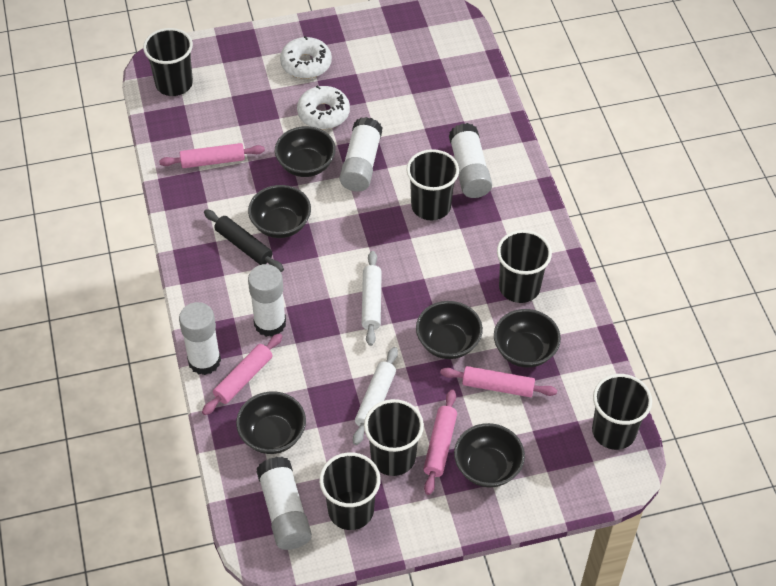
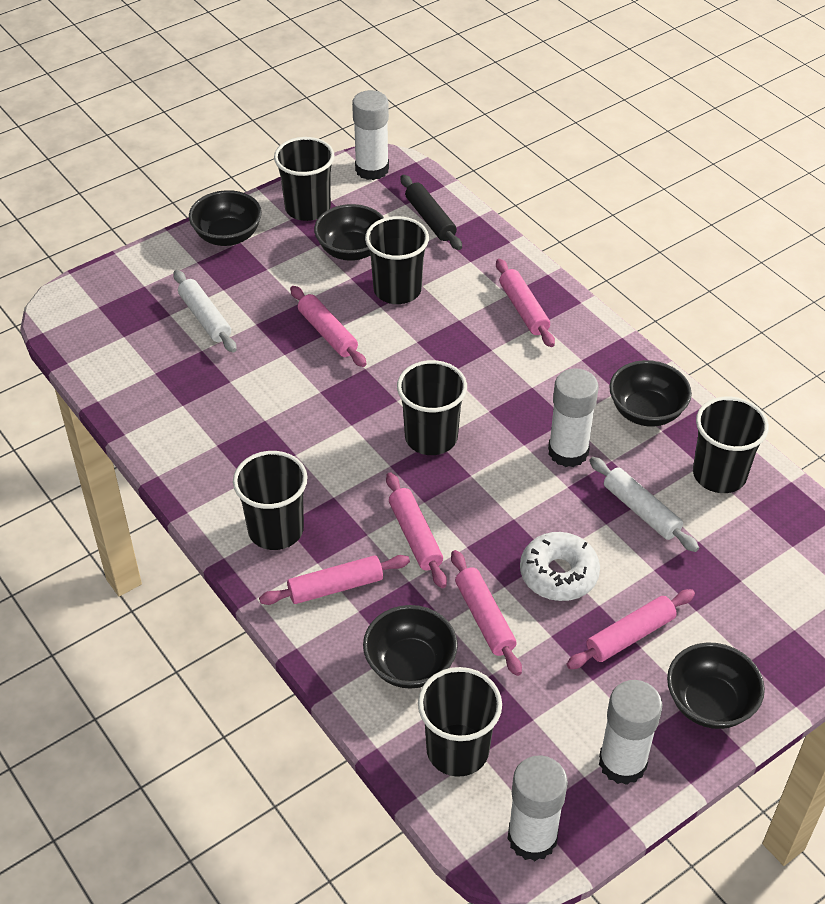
black bowl: [236,392,306,454] [248,185,311,238] [275,126,336,177] [416,301,483,359] [454,423,525,487] [494,309,561,368] = 6 -> [189,190,262,246] [314,204,384,261] [363,605,458,689] [609,360,692,427] [667,642,765,729] = 5
pink rolling pin: [159,143,265,168] [202,333,282,415] [423,389,457,495] [440,366,557,397] = 4 -> [259,555,410,605] [290,286,366,367] [386,472,447,588] [451,550,522,676] [496,259,555,347] [566,589,695,669] = 6
white donut: [280,36,332,79] [297,86,350,129] = 2 -> [520,532,600,601] = 1
white glue stick: [179,302,221,375] [248,264,286,337] [256,457,312,550] [340,117,382,192] [449,123,492,198] = 5 -> [352,90,389,180] [508,755,568,861] [548,368,598,467] [599,680,662,785] = 4

